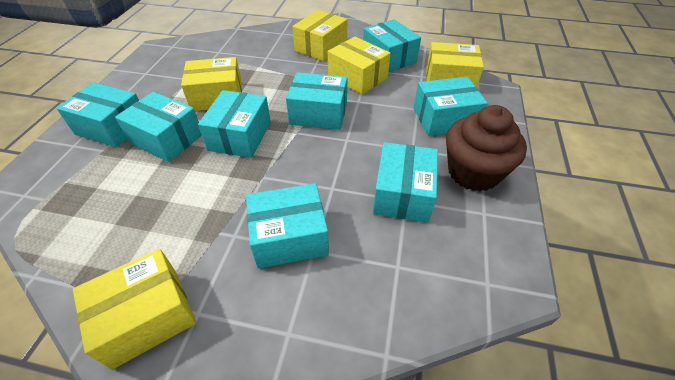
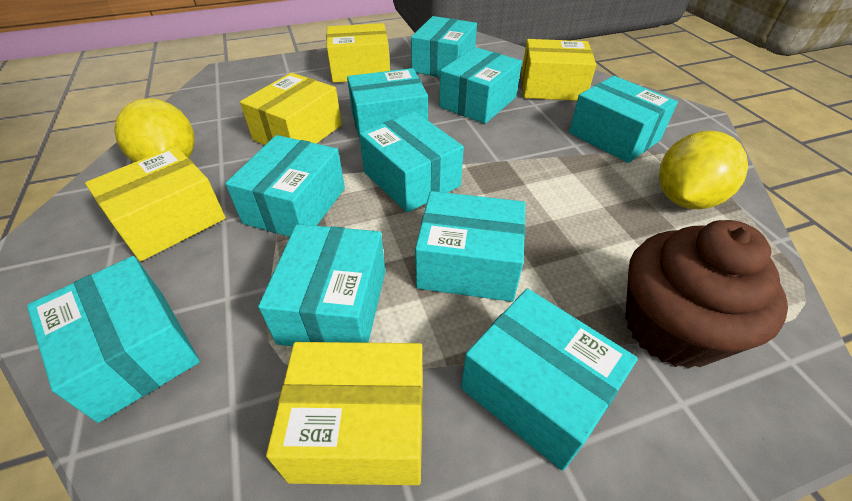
turquoise box: [56,82,139,147] [115,92,202,162] [198,90,271,158] [246,183,329,269] [286,72,347,130] [363,19,421,72] [373,142,438,223] [414,77,488,136] = 8 -> [27,256,200,423] [225,135,345,237] [258,224,385,346] [347,68,428,139] [359,111,464,213] [411,16,477,77] [415,191,525,302] [439,47,522,124] [461,288,638,471] [569,76,678,163] = 10
yellow lemon: none = 0 -> [114,98,195,162] [659,131,748,209] = 2

